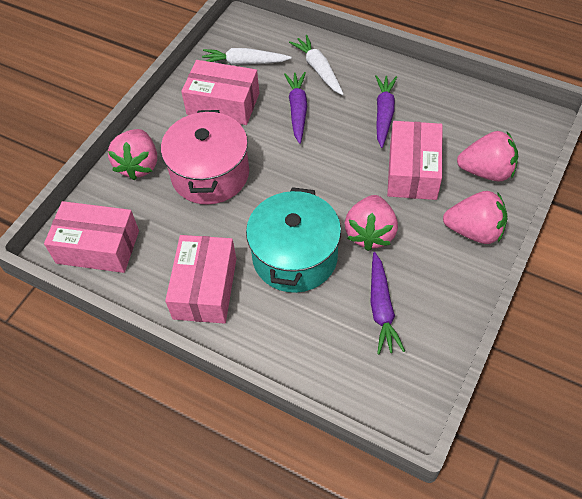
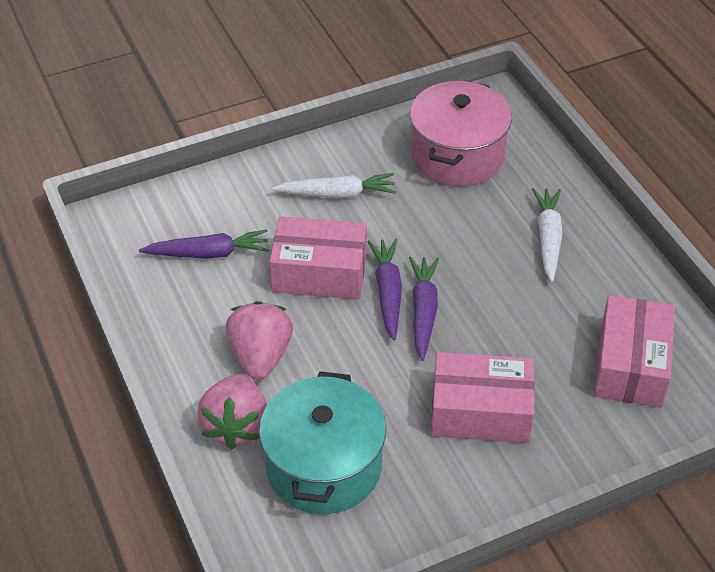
pink box: [44,201,139,273] [165,235,236,324] [181,60,259,125] [387,121,442,200] = 4 -> [269,216,367,300] [431,352,535,443] [594,295,675,408] = 3
pink strawberry: [108,129,157,180] [345,195,398,251] [443,191,507,244] [457,131,518,182] = 4 -> [197,374,267,449] [226,301,293,380] = 2

